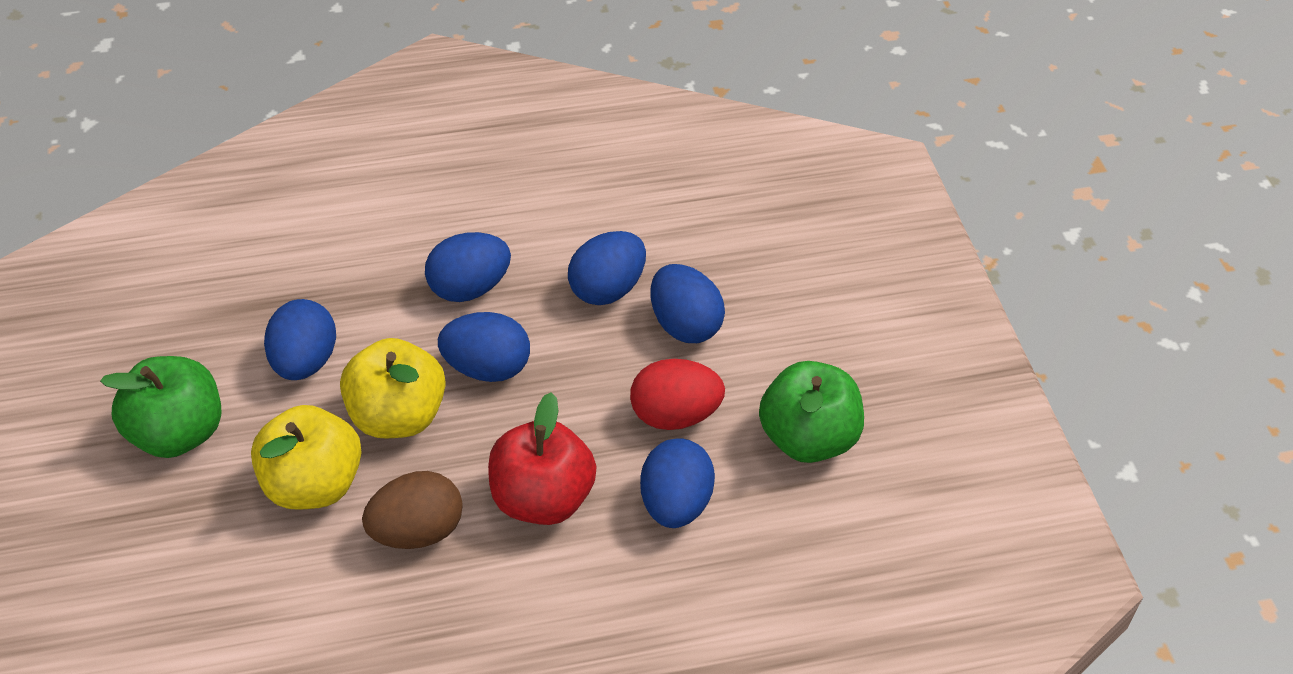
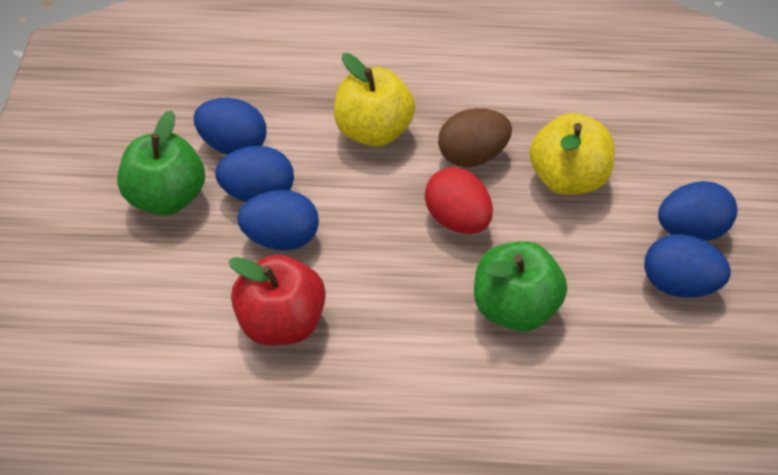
blue egg: [264,299,336,380] [425,232,511,302] [438,312,530,382] [568,231,646,305] [640,438,715,528] [650,264,725,343] = 6 -> [194,98,266,155] [215,146,294,202] [237,190,319,250] [644,234,731,297] [658,181,737,241] = 5

